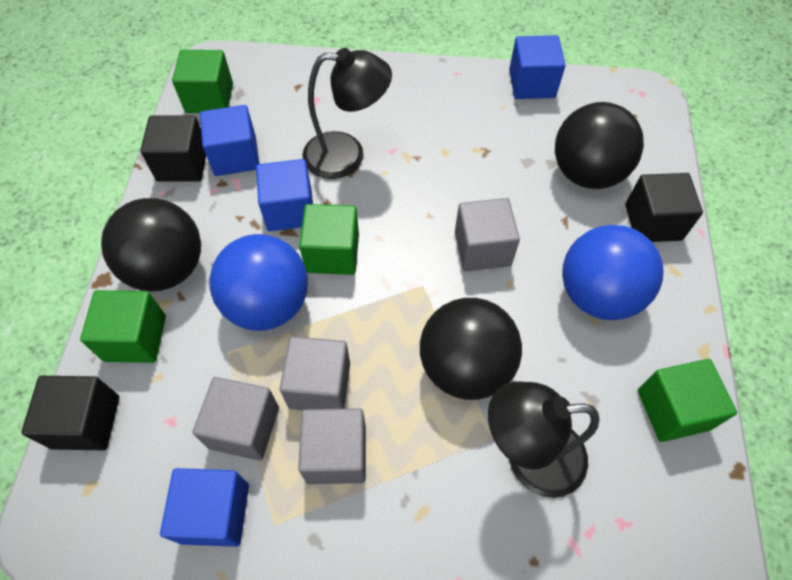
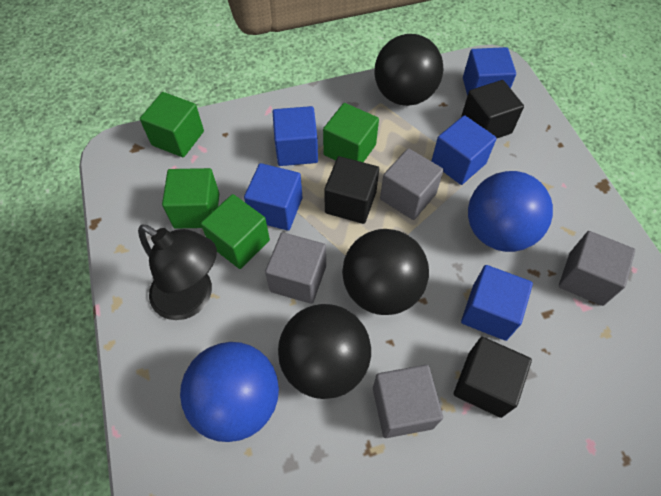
black lamp: [302,48,392,179] [488,381,600,498] = 2 -> [138,224,217,320] = 1
blue cube: [160,468,249,547] [200,105,259,176] [256,159,313,231] [509,35,566,99] = 4 -> [244,163,302,231] [273,106,318,166] [431,115,497,185] [461,265,533,341] [463,47,516,96] = 5

